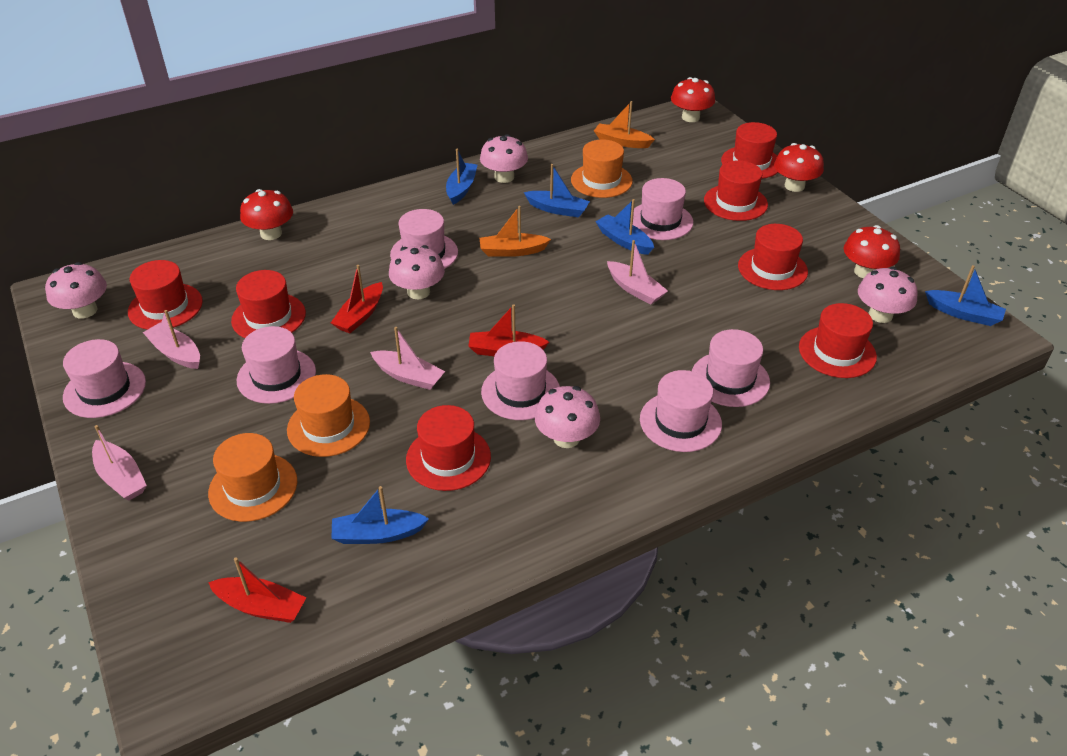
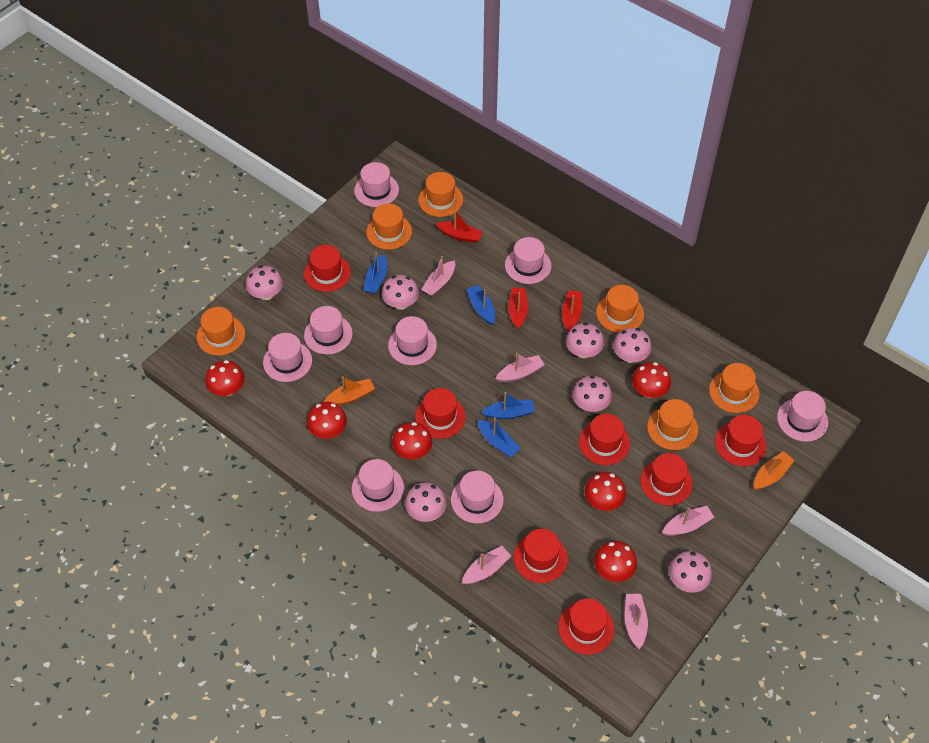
blue boat: [332,486,429,544] [446,149,478,205] [524,164,590,218] [595,199,654,255] [925,265,1006,326] = 5 -> [363,252,387,294] [466,285,495,325] [478,417,521,457] [482,392,535,419] = 4
orange hat: [208,433,297,522] [287,374,370,457] [571,139,633,198] = 3 -> [196,307,245,355] [366,204,412,250] [418,172,463,217] [596,285,644,333] [647,399,698,450] [709,363,760,413] = 6
pink boat: [92,425,147,500] [143,310,200,369] [370,327,445,390] [607,240,668,304] = 4 -> [421,256,455,296] [462,546,511,584] [495,353,545,382] [625,594,648,649] [662,506,714,536] = 5
pink hat: [63,339,146,418] [236,326,316,404] [390,209,458,269] [481,341,560,420] [633,178,693,240] [640,370,722,452] [692,329,770,407] = 7 -> [263,333,312,382] [304,306,353,355] [352,459,404,512] [354,162,399,207] [388,316,437,365] [451,471,504,523] [505,237,552,284] [777,391,828,442] = 8
pink mushroom: [45,262,107,319] [389,245,445,299] [480,134,528,183] [535,386,600,448] [858,267,918,323] = 5 -> [246,265,283,300] [382,275,419,310] [405,482,447,522] [566,323,604,358] [572,376,612,412] [613,328,652,363] [669,551,712,593] = 7
red mushroom: [240,189,293,240] [671,77,715,122] [774,143,824,192] [844,225,900,278] = 4 -> [205,360,245,396] [307,402,347,439] [392,422,432,460] [585,472,626,511] [594,541,637,582] [632,362,671,398] = 6

